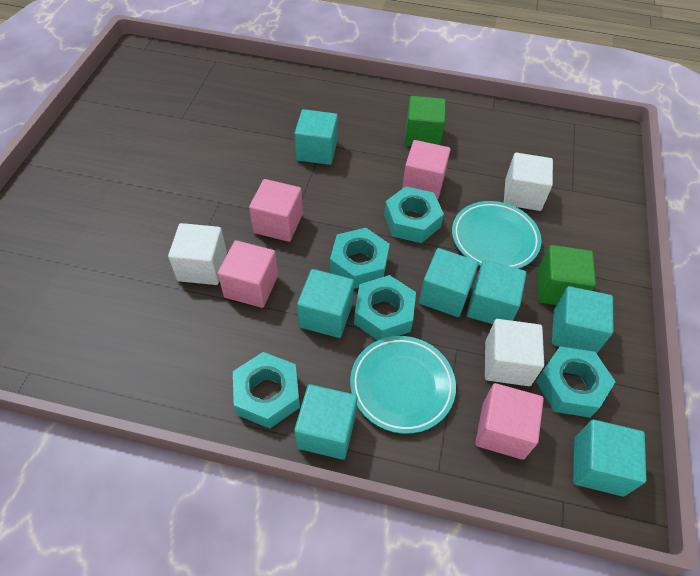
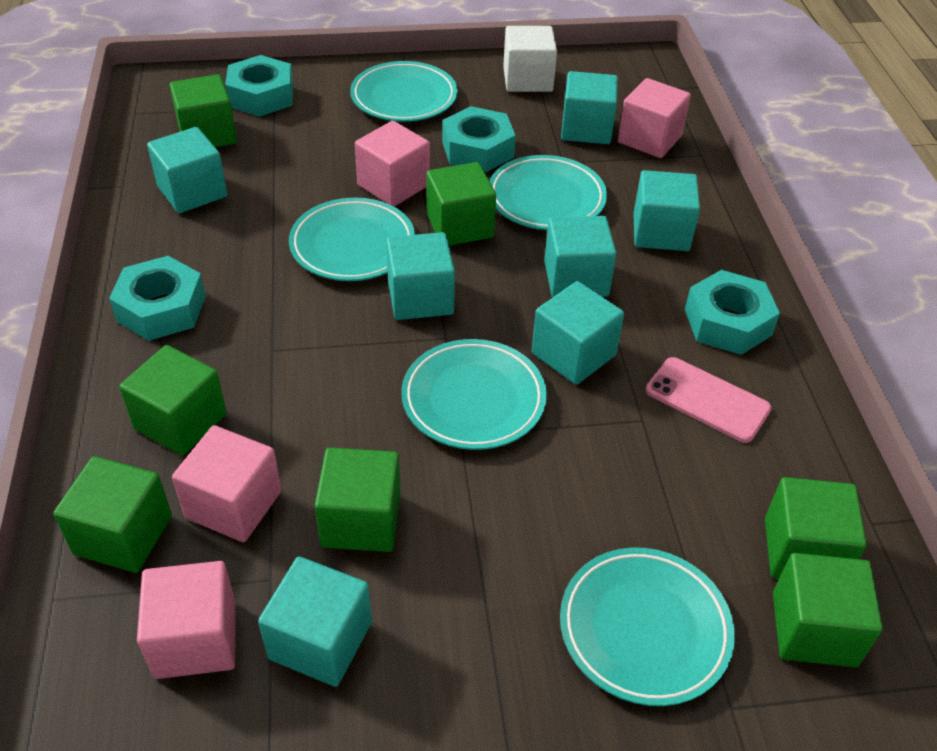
green cube: [405,96,446,146] [538,245,596,305] = 2 -> [53,456,172,573] [119,345,227,456] [170,74,237,147] [314,447,400,552] [426,162,496,246] [765,477,867,578] [773,553,883,667] = 7
pink phone: none = 0 -> [646,357,772,443] = 1
turquoise nut: [233,352,300,429] [330,228,390,289] [354,275,416,340] [384,186,444,243] [536,346,616,418] = 5 -> [109,256,206,341] [225,55,294,117] [442,106,516,172] [685,270,780,355] = 4
turquoise plate: [350,336,456,434] [452,201,542,269] = 2 -> [289,198,415,281] [350,61,458,122] [401,339,547,450] [490,155,607,230] [560,547,735,706] = 5
white cube: [168,223,227,285] [485,319,544,386] [504,153,553,211] = 3 -> [503,26,557,92] = 1

